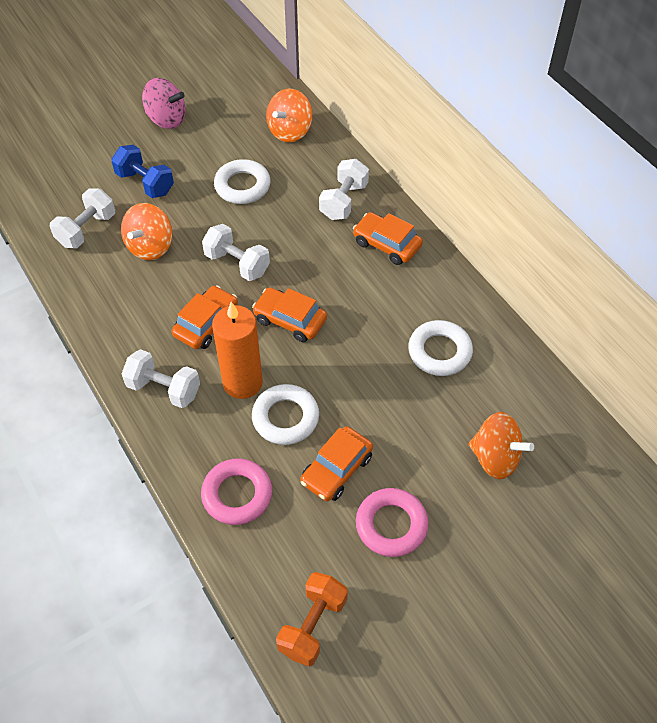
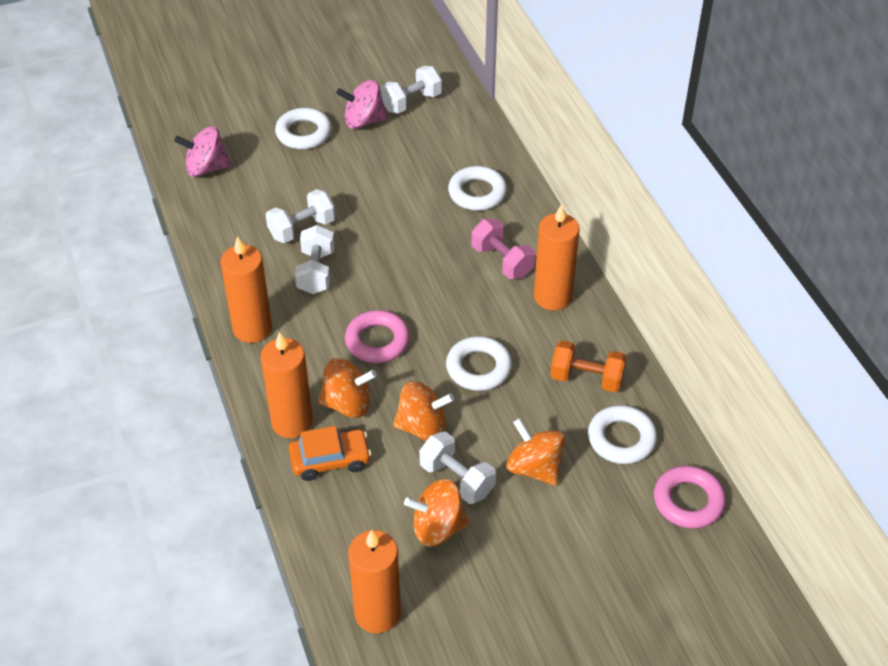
blue dumbbell: [111,145,174,198] = 1 -> none = 0
orange candle: [212,302,263,399] = 1 -> [221,236,272,343] [260,332,313,438] [348,530,401,633] [534,204,580,310] = 4
orange car: [172,285,238,349] [252,287,327,342] [300,426,373,501] [353,212,423,265] = 4 -> [289,426,371,481] = 1
orange spinning top: [121,203,173,260] [266,89,313,142] [468,412,534,479] = 3 -> [318,358,377,418] [393,381,454,441] [404,479,469,547] [506,418,565,485] = 4
pink dumbbell: none = 0 -> [471,219,535,279] = 1
pink spinning top: [142,78,185,129] = 1 -> [174,126,231,177] [336,80,388,129] = 2
white ring: [214,159,270,204] [252,384,319,445] [408,320,473,376] = 3 -> [275,108,332,149] [446,336,512,391] [448,166,507,211] [588,405,657,464] = 4

